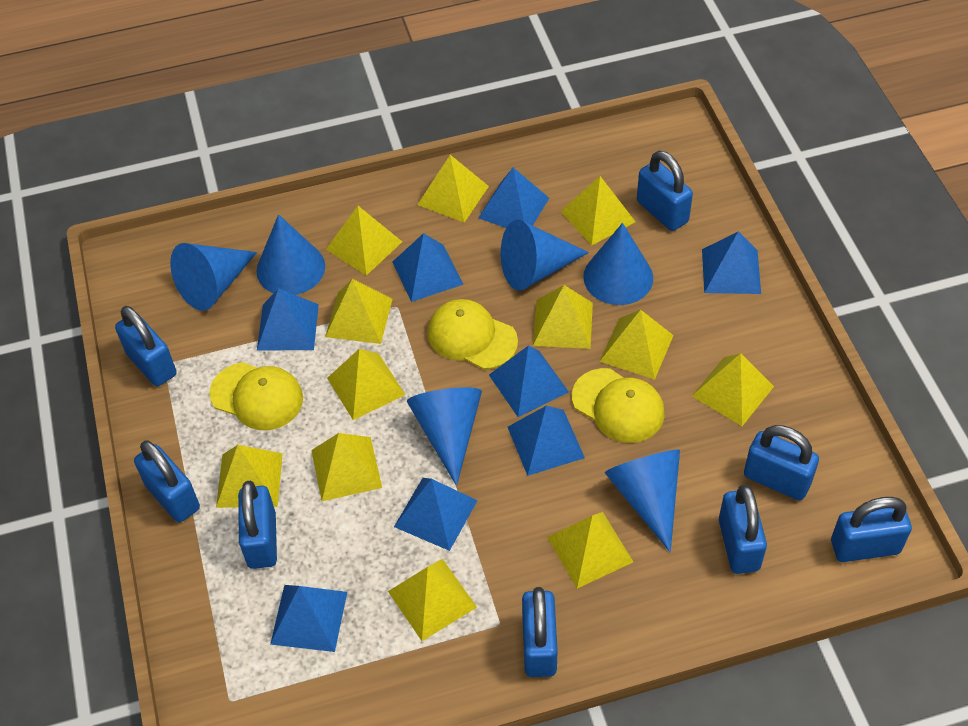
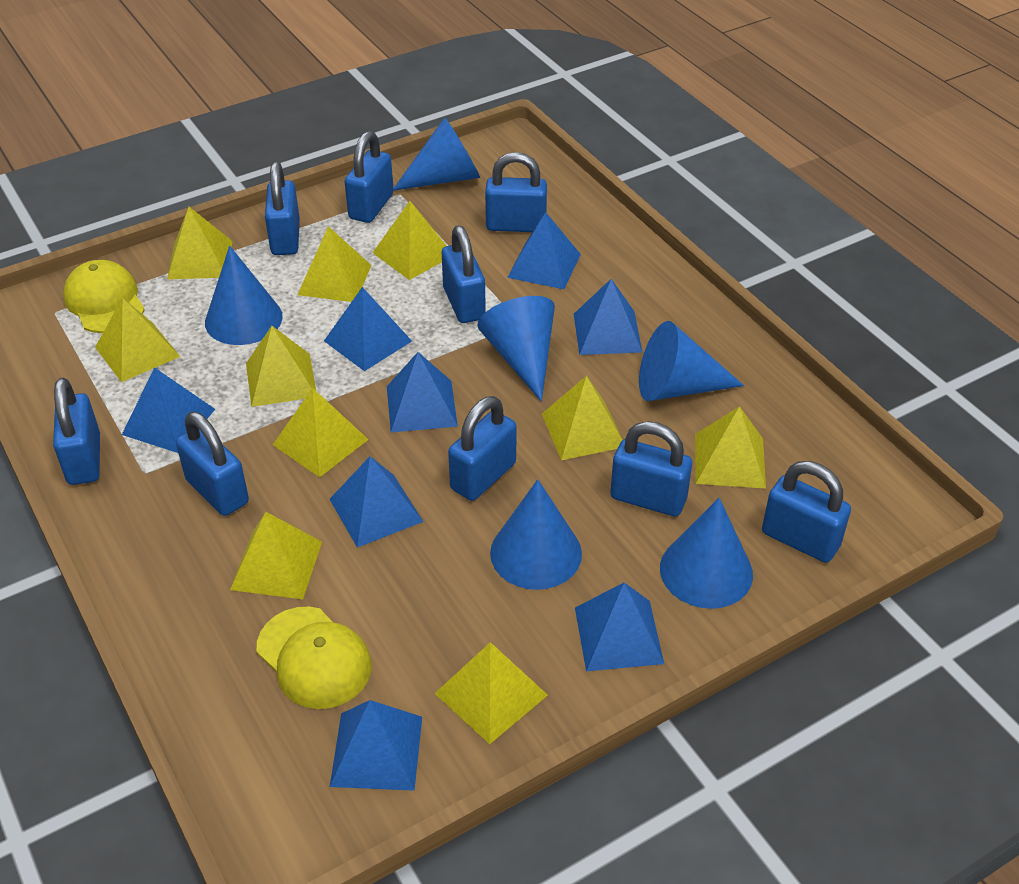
blue padlock: [115,306,177,386] [134,440,200,522] [238,481,277,569] [522,587,558,677] [637,151,693,231] [719,484,767,574] [744,425,819,500] [831,497,912,562] = 8 -> [53,378,100,485] [176,412,249,516] [265,162,300,255] [345,131,394,223] [442,225,486,323] [448,396,516,501] [485,152,547,232] [610,421,692,517] [762,461,851,563] = 9
yellow cap: [209,362,303,430] [427,299,518,370] [572,368,665,443] = 3 -> [63,260,145,333] [257,607,372,709] = 2
yellow pyramid: [216,445,283,508] [311,433,382,501] [325,279,392,344] [326,206,402,276] [327,349,406,420] [388,559,477,641] [417,155,489,223] [533,285,593,349] [547,512,633,588] [560,176,636,246] [600,310,674,379] [692,353,774,426] = 12 -> [95,298,180,382] [167,207,233,279] [230,512,322,599] [246,326,316,407] [273,388,369,477] [297,226,371,302] [373,201,447,280] [434,642,548,744] [542,376,623,460] [695,406,766,489] = 10

